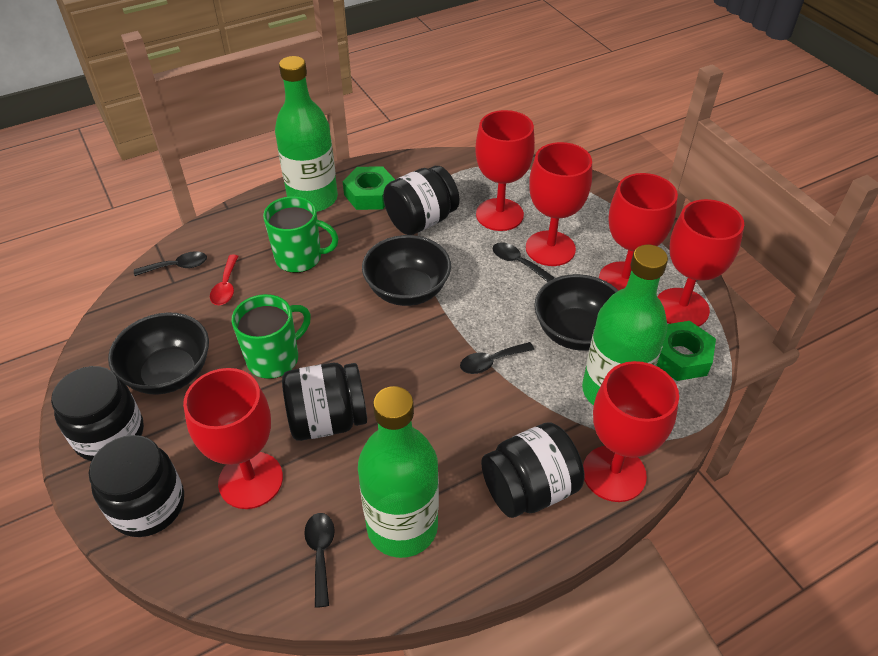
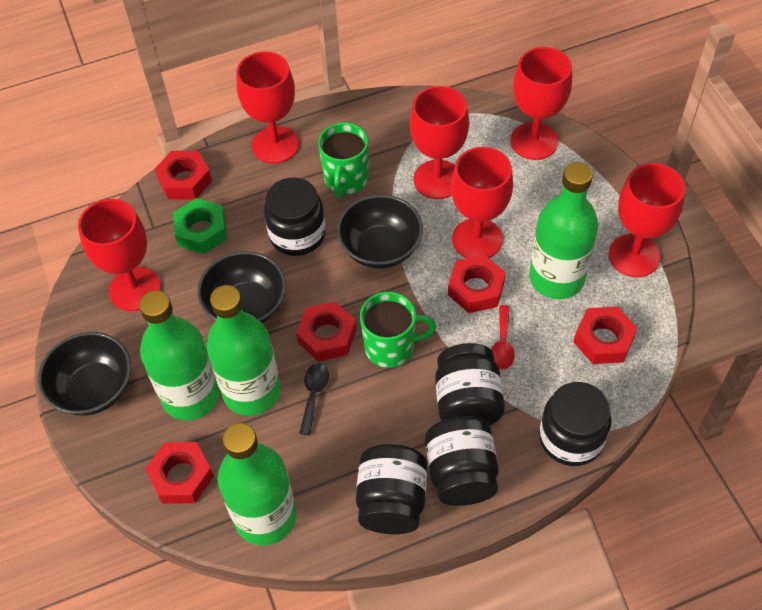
black spoon: [134,251,207,276] [304,513,335,608] [460,342,534,374] [493,242,555,282] = 4 -> [299,363,329,435] = 1
green bottle: [275,56,338,212] [358,386,439,558] [582,245,668,406] = 3 -> [139,290,220,421] [206,285,281,416] [218,423,297,545] [529,162,598,299] = 4
green nut: [343,166,395,210] [656,321,716,381] = 2 -> [173,198,227,254] = 1
red nut: none = 0 -> [145,442,214,504] [155,151,212,200] [296,301,357,362] [448,255,506,313] [574,306,637,364] = 5

